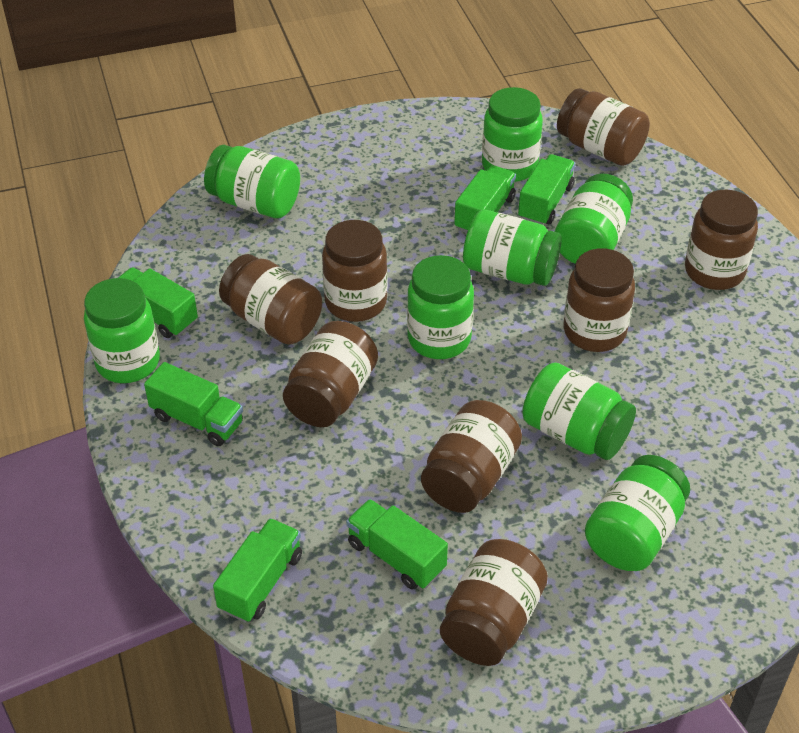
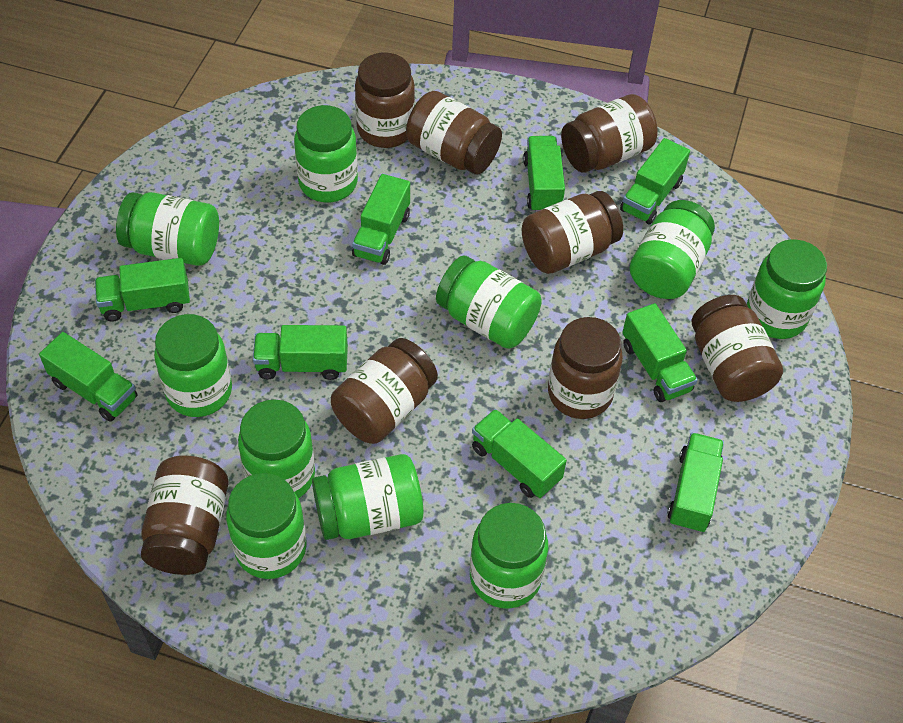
green jar: [84,278,160,383] [204,145,300,218] [407,255,474,359] [463,210,562,286] [482,87,543,182] [522,363,636,460] [555,174,633,264] [585,455,690,571] = 8 -> [116,192,219,266] [154,314,232,417] [226,473,306,579] [238,399,315,499] [294,105,358,202] [312,454,423,540] [436,256,542,349] [470,503,548,609] [630,200,715,299] [747,239,827,339] = 10
green truck: [118,267,198,338] [144,362,243,446] [213,518,302,622] [346,499,448,590] [454,165,516,233] [518,154,575,225] = 6 -> [39,332,137,422] [95,258,190,321] [253,325,348,380] [352,174,410,265] [472,409,567,498] [523,136,565,212] [620,138,690,224] [622,303,698,402] [668,433,724,533] = 9

